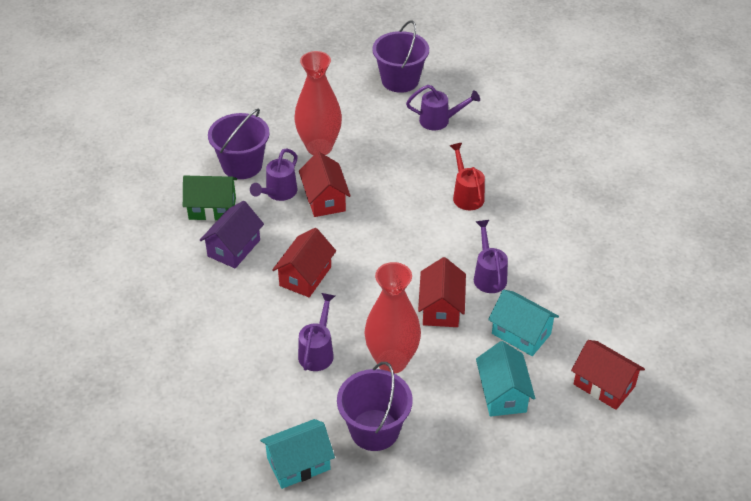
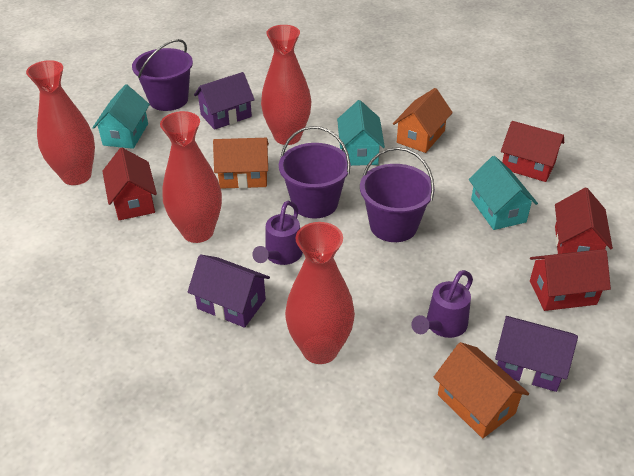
green house: [183,176,237,221] = 1 -> none = 0
orange house: none = 0 -> [213,138,269,189] [393,88,453,153] [434,342,529,438] = 3
purple house: [200,201,264,268] = 1 -> [188,254,270,328] [194,72,255,130] [495,316,578,392] = 3
purple watering can: [250,148,298,201] [298,293,335,371] [406,85,480,130] [474,220,508,293] = 4 -> [252,201,303,265] [411,270,473,338] = 2
red vase: [294,51,342,155] [364,262,421,374] = 2 -> [26,60,95,185] [160,111,222,243] [261,25,311,145] [285,222,355,364] = 4
red watering can: [450,143,485,210] = 1 -> none = 0

